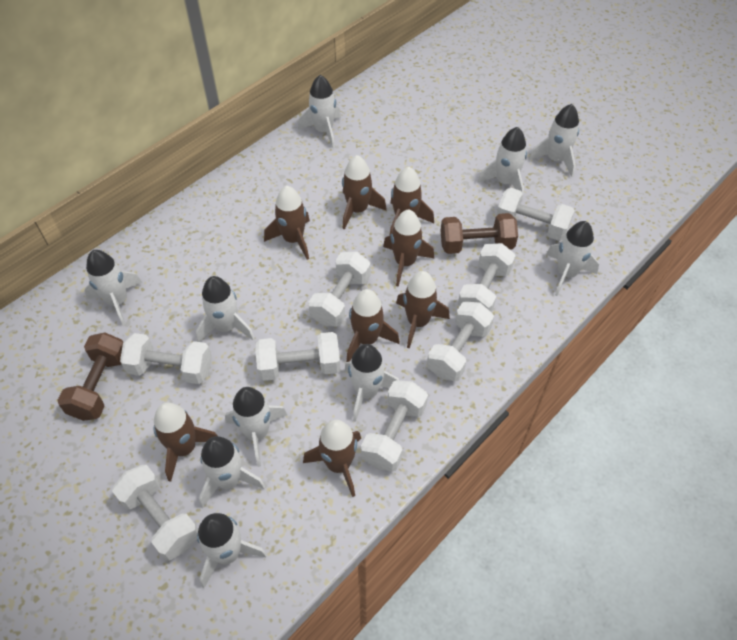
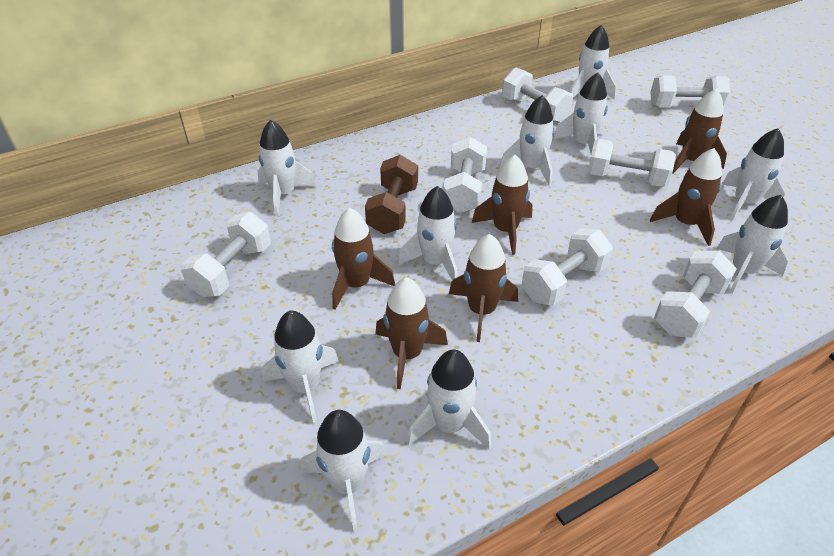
brown dumbbell: [57,332,124,421] [441,213,518,254] = 2 -> [365,155,418,234] = 1
brown rocket: [154,403,217,482] [264,186,310,260] [303,420,361,497] [342,155,387,230] [346,289,400,362] [383,209,434,287] [390,167,434,235] [396,271,450,348] = 8 -> [332,208,395,310] [375,277,448,389] [449,234,518,342] [472,155,532,255] [650,148,722,246] [672,88,727,174] = 6
white dumbbell: [112,465,198,561] [120,333,212,384] [255,332,340,381] [308,251,371,327] [361,380,428,472] [427,301,494,381] [458,243,516,313] [496,188,575,241] = 8 -> [181,212,271,297] [444,137,487,213] [502,67,573,123] [521,228,613,306] [588,139,676,187] [650,76,730,108] [654,251,737,338] = 7

